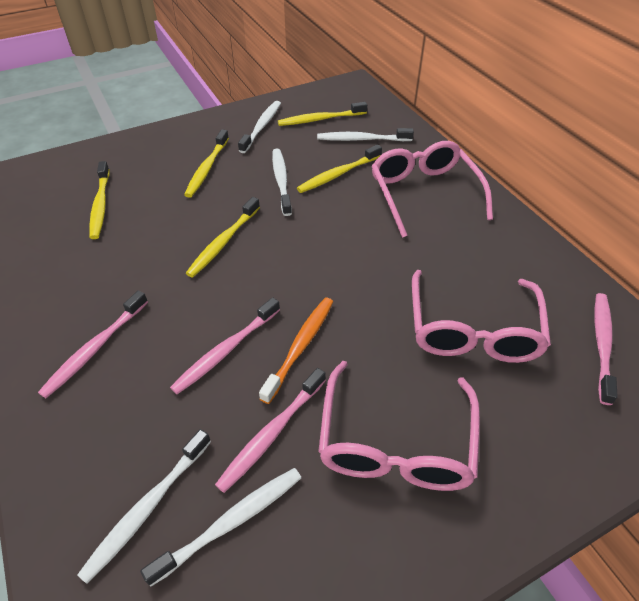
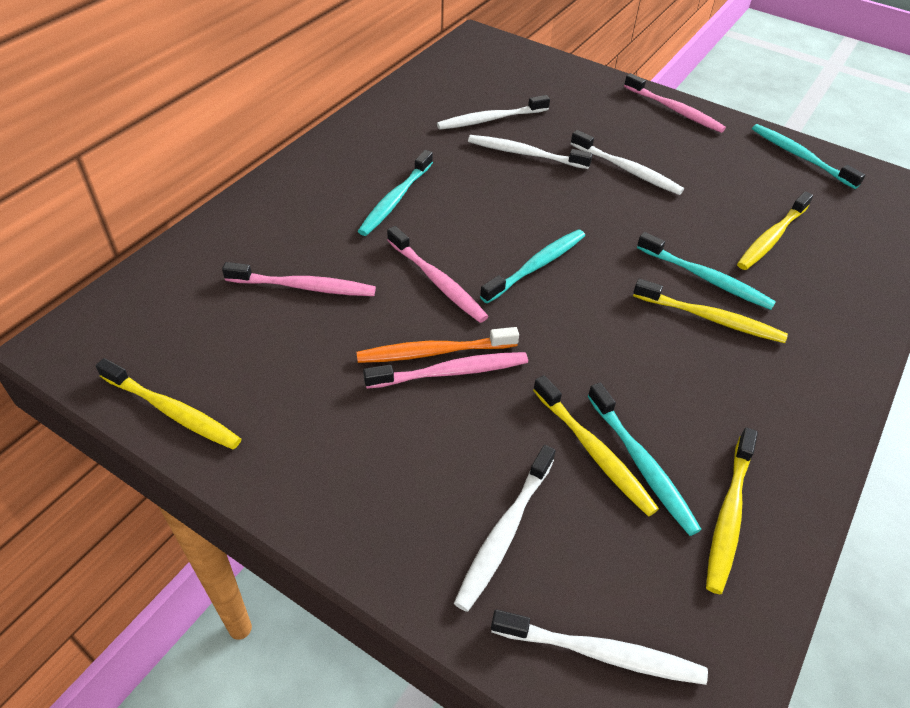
pink glasses: [318,361,480,491] [371,141,493,238] [412,270,551,363] = 3 -> none = 0
turquoise toothbrush: none = 0 -> [358,150,433,236] [480,229,585,304] [588,383,702,536] [637,232,776,310] [752,124,865,189] = 5

